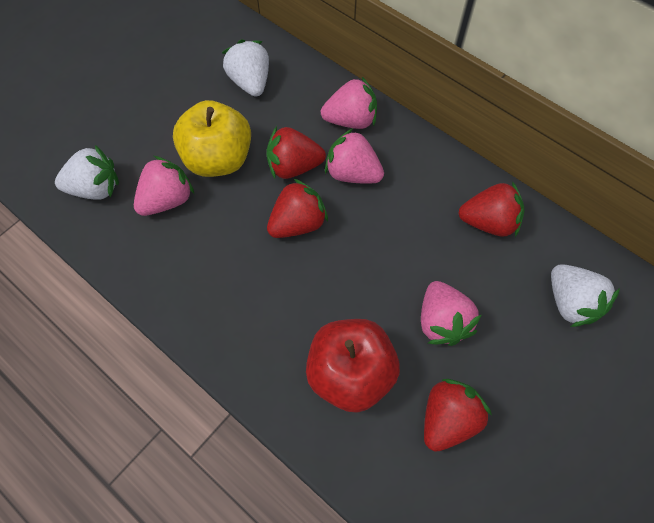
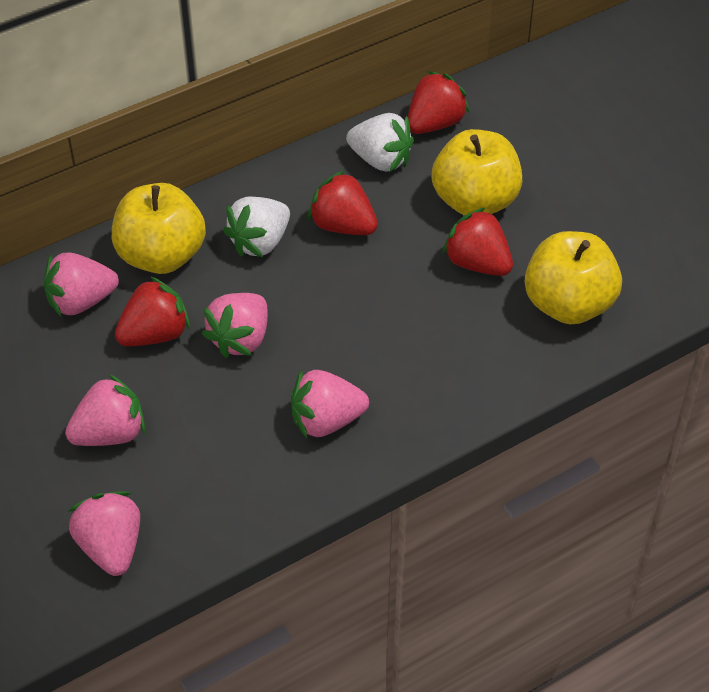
pink strawberry: [134,156,195,216] [321,77,377,129] [325,128,384,184] [421,281,481,346] = 4 -> [44,252,119,316] [65,374,145,446] [68,491,140,576] [202,293,268,358] [291,370,369,438] = 5
red apple: [306,319,400,413] = 1 -> none = 0
white strawberry: [55,145,119,200] [222,39,269,97] [551,264,620,327] = 3 -> [223,196,290,257] [346,113,414,172] = 2
yellow apple: [173,100,251,177] = 1 -> [112,183,206,274] [432,129,522,216] [525,231,622,324] = 3

